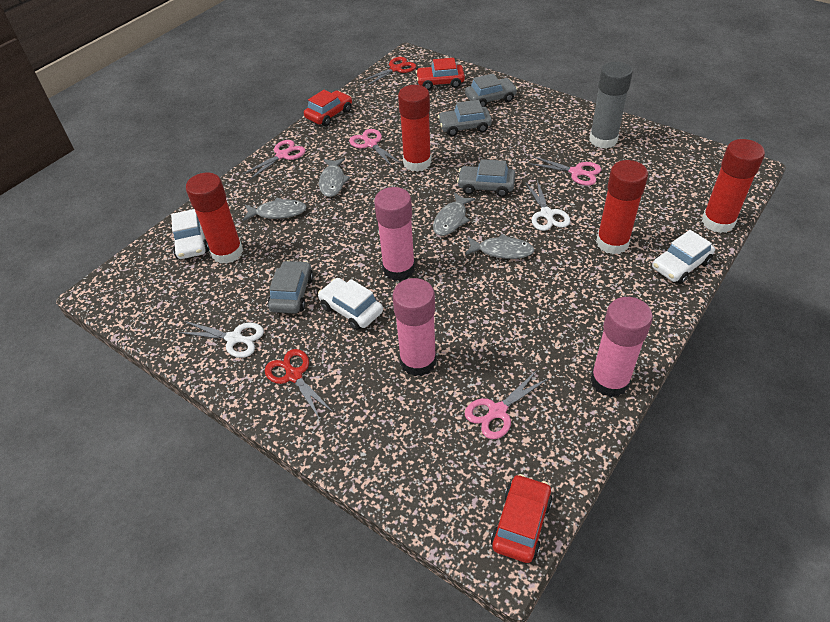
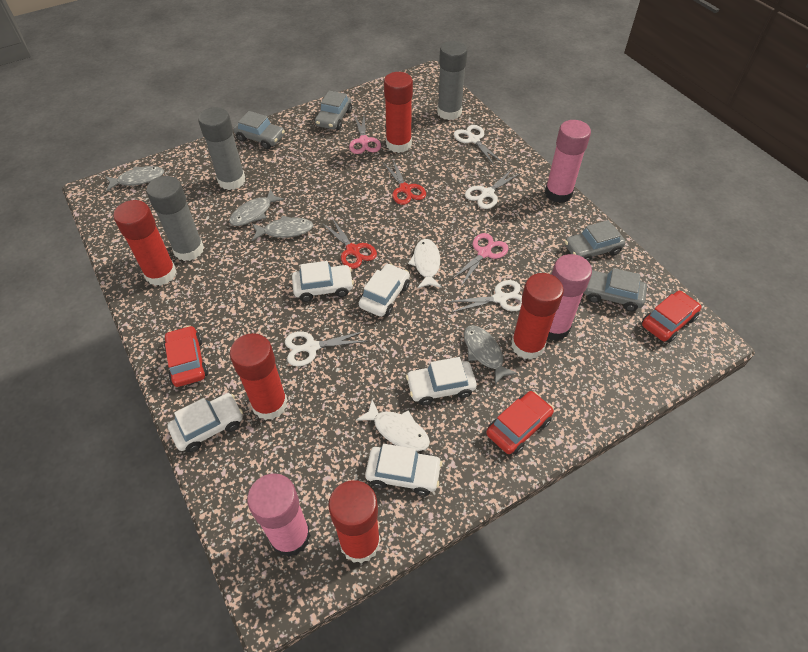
grey glue stick: [589,61,633,149] = 1 -> [146,176,204,261] [198,107,245,190] [437,41,468,120] = 3
pink scissors: [242,140,305,180] [349,129,402,168] [465,369,549,439] [528,156,601,185] = 4 -> [349,115,381,154] [451,233,509,285] = 2
red glue stick: [186,172,243,264] [398,85,431,172] [596,160,648,254] [702,139,765,233] = 4 -> [113,200,177,286] [230,333,288,420] [328,480,380,564] [384,72,413,153] [511,273,564,360] = 5
white car: [171,209,209,259] [318,278,383,330] [652,230,715,284] = 3 -> [168,393,243,453] [292,261,354,302] [359,263,410,317] [365,444,442,496] [406,357,477,405] = 5
white fish: none = 0 -> [356,400,430,451] [408,239,442,289] = 2
white scissors: [177,321,264,358] [525,180,570,231] = 2 -> [285,331,368,366] [447,280,522,313] [454,125,503,165] [465,169,521,209] = 4

